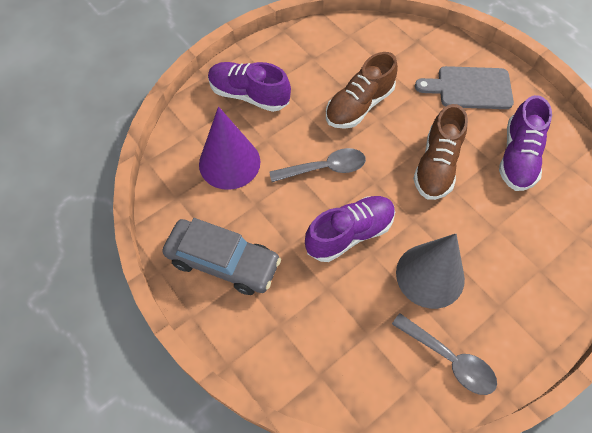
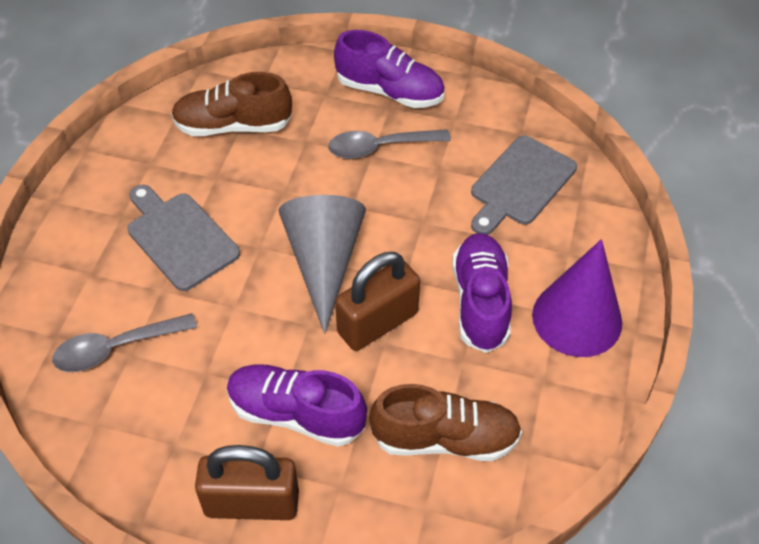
brown padlock: none = 0 -> [195,445,299,520] [335,252,420,351] = 2
grey car: [162,218,281,295] = 1 -> none = 0
grey cutting board: [415,66,514,109] = 1 -> [127,185,240,291] [471,135,577,235] = 2

